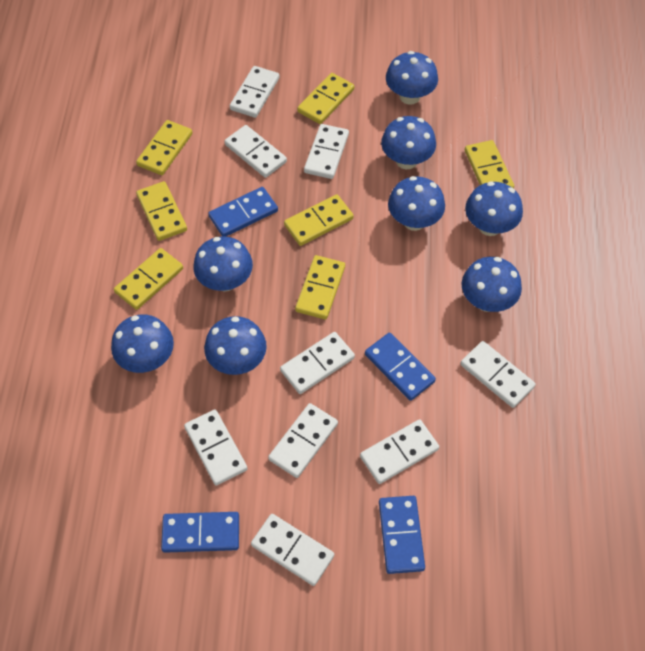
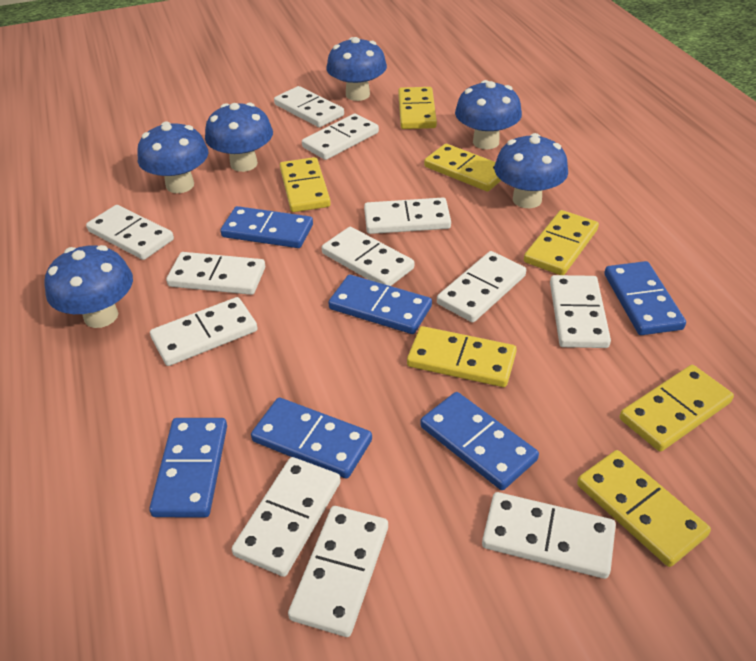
blue domino: [161,512,239,553] [208,187,278,237] [365,333,436,401] [379,496,425,574] = 4 -> [149,418,227,517] [220,206,313,248] [251,398,372,479] [328,275,432,334] [420,392,539,490] [604,261,686,335] = 6
blue mushroom: [111,314,174,373] [193,236,253,292] [204,316,267,375] [381,116,436,169] [386,51,438,104] [388,176,445,231] [462,257,522,312] [465,182,523,236] = 8 -> [44,245,133,328] [137,122,209,193] [205,103,273,172] [327,37,387,101] [455,80,522,149] [494,133,568,208] = 6
white domino: [184,409,247,486] [224,125,287,178] [230,66,280,118] [251,514,334,586] [268,403,338,478] [280,332,355,394] [304,124,349,179] [360,419,439,484] [460,341,536,408] = 9 -> [86,205,174,260] [150,297,258,366] [166,252,265,295] [232,457,341,577] [274,86,344,127] [288,506,388,637] [302,114,379,160] [322,227,414,286] [364,198,451,234] [437,251,526,322] [482,492,616,579] [550,275,611,348] = 12

